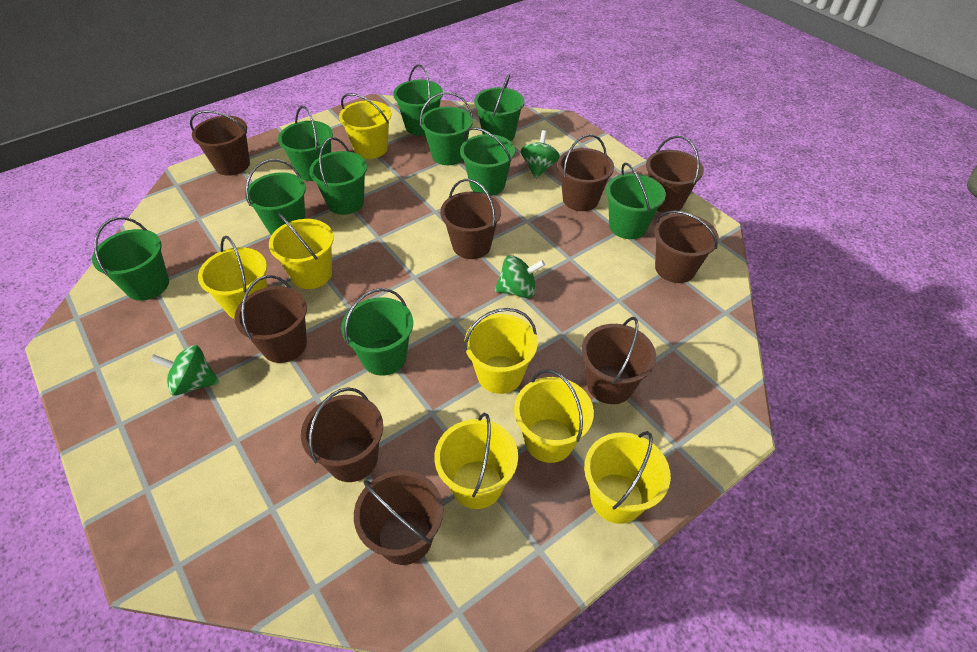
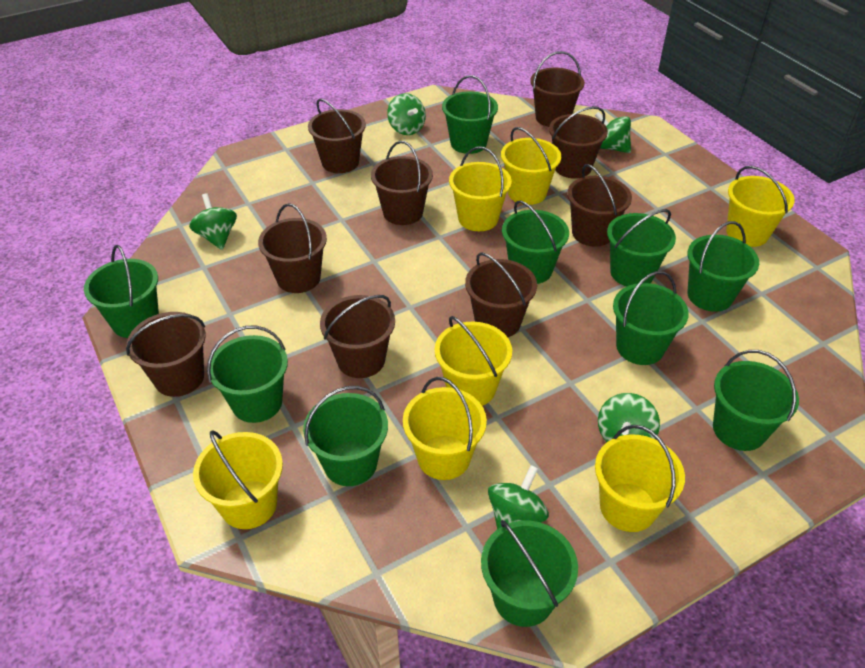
green spinning top: [150,345,219,396] [495,255,545,298] [521,130,560,179] = 3 -> [189,193,237,250] [387,93,426,135] [488,465,549,529] [595,112,631,153] [598,393,660,442] = 5

